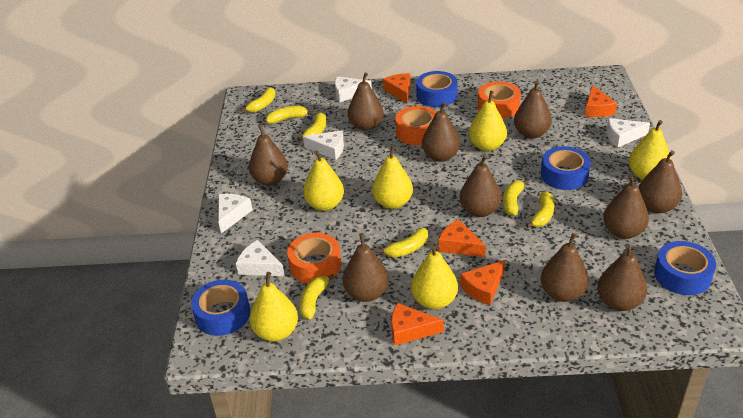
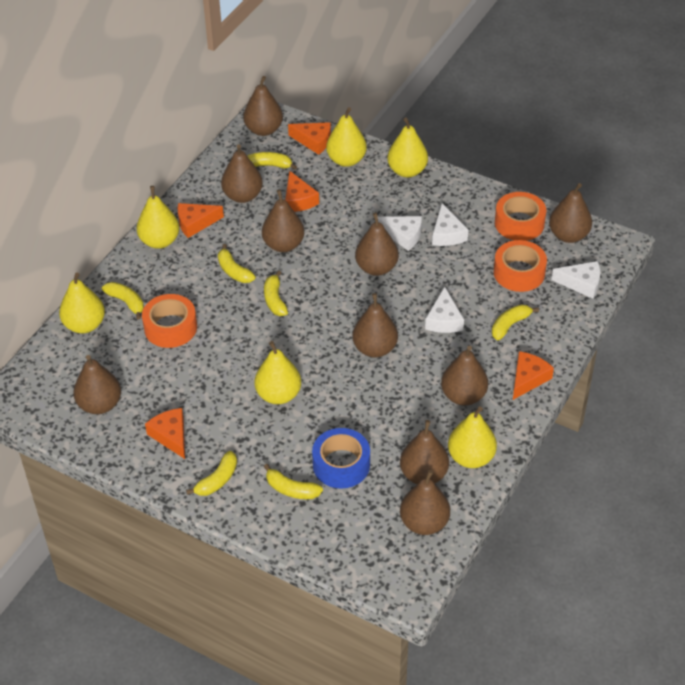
blue tape: [191,280,250,336] [416,71,457,107] [541,146,591,190] [654,241,716,295] = 4 -> [312,428,370,489] = 1
white cheese: [218,194,252,234] [236,240,285,276] [303,130,344,160] [335,76,372,102] [607,118,650,148] = 5 -> [378,216,422,251] [425,287,464,333] [432,204,468,246] [551,261,600,299] = 4

